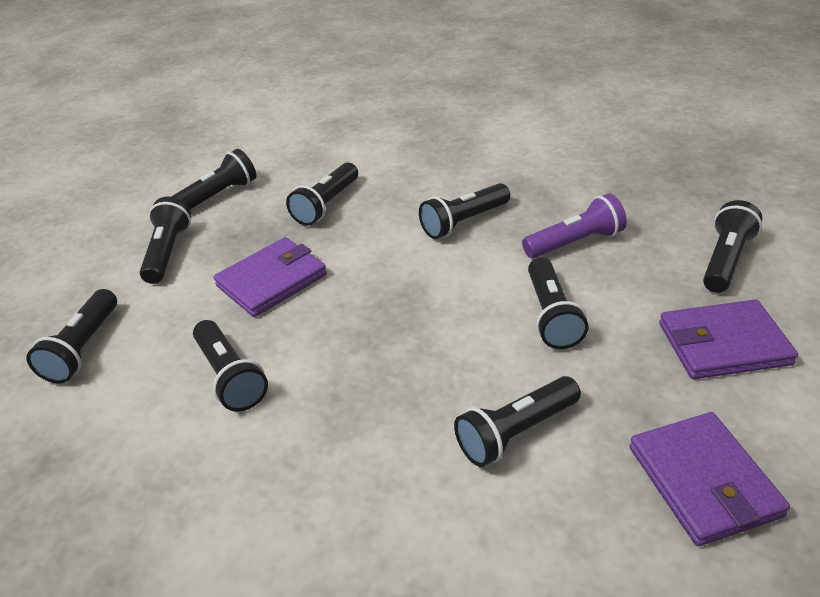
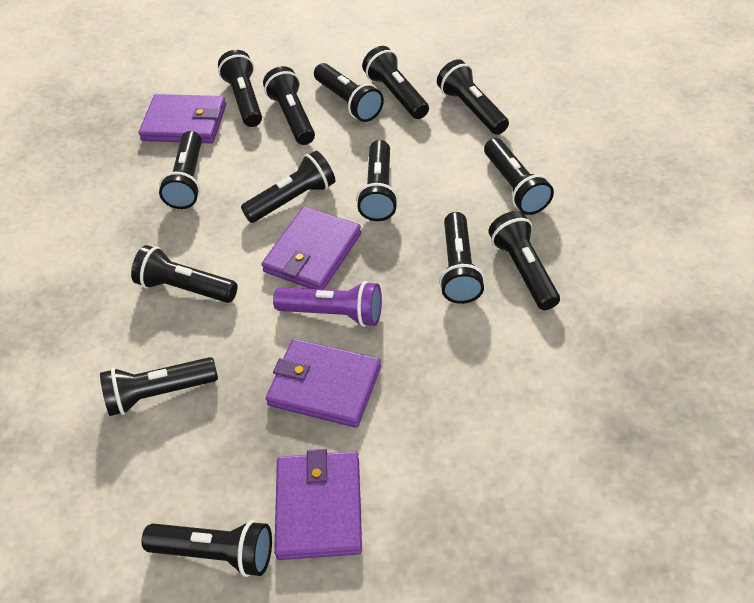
black flashlight: [26,289,117,383] [140,197,191,284] [171,149,256,210] [193,320,268,412] [286,162,358,226] [419,183,510,239] [454,376,581,467] [528,257,588,349] [703,200,762,293] = 9 -> [100,357,218,416] [131,245,238,303] [142,520,272,577] [159,131,202,209] [218,50,262,127] [241,151,335,223] [263,66,315,145] [314,63,384,122] [356,140,398,221] [362,46,429,119] [437,59,509,135] [439,212,485,304] [484,138,554,215] [488,211,560,310] = 14
purple wallet: [214,237,327,317] [630,412,790,546] [659,299,798,379] = 3 -> [139,94,226,143] [261,206,361,290] [266,339,381,428] [274,449,362,560] = 4

